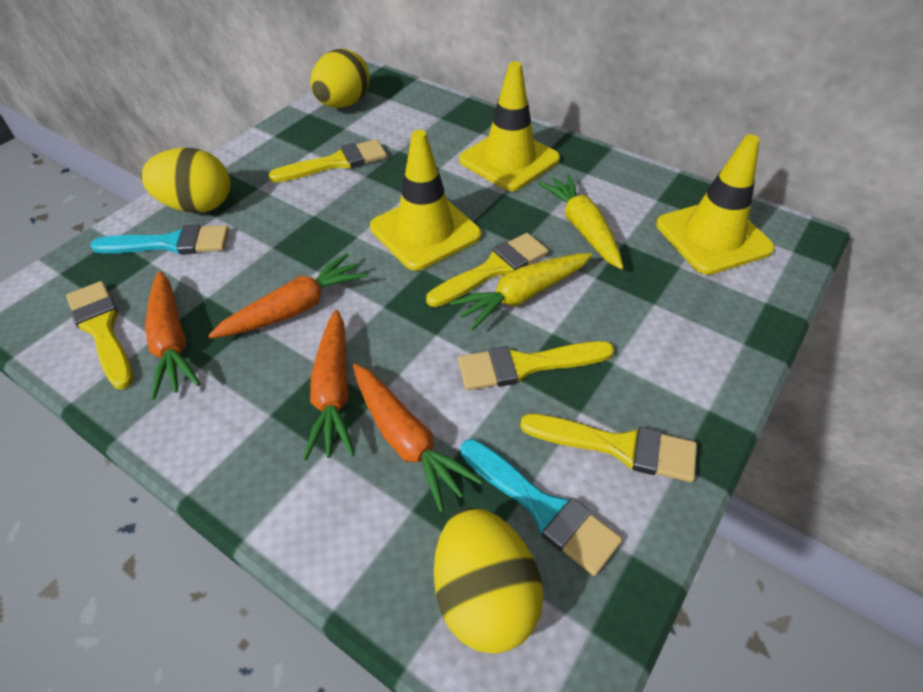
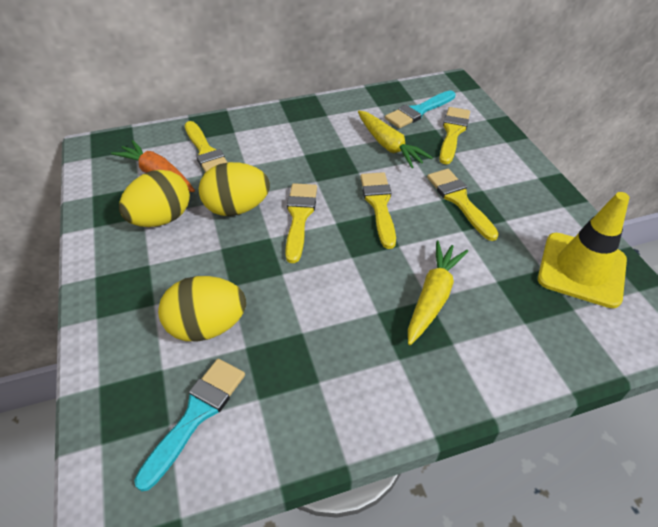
orange carrot: [145,271,201,400] [208,253,368,339] [303,309,355,460] [353,364,482,512] = 4 -> [111,140,195,192] = 1
yellow traffic cone: [370,130,481,271] [459,61,560,191] [656,134,775,275] = 3 -> [538,192,629,308] = 1

